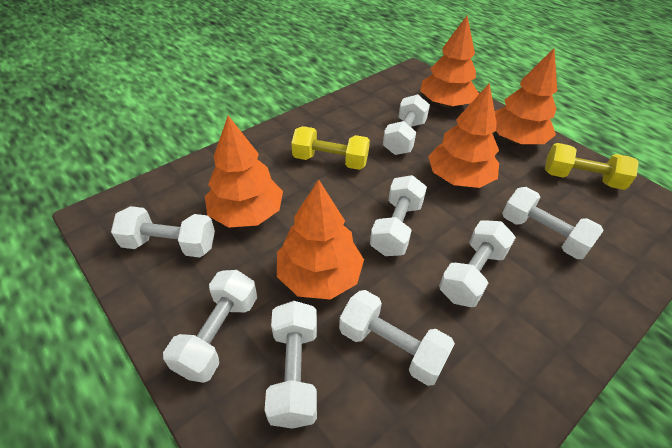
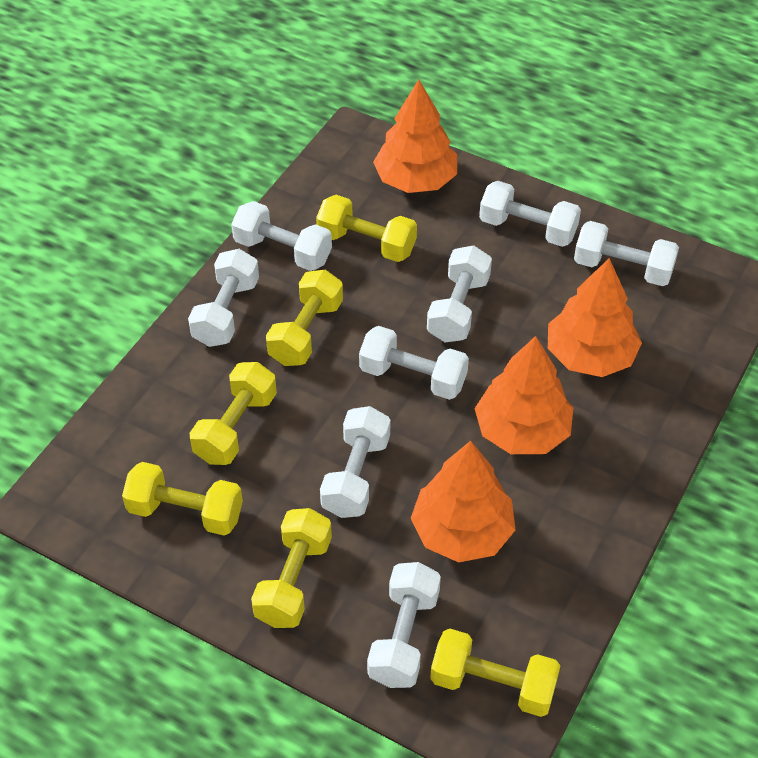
orange tree: [205,116,283,228] [277,179,364,300] [420,16,479,107] [428,83,499,188] [495,48,557,144] = 5 -> [373,80,457,193] [410,441,516,563] [474,336,573,454] [548,258,642,377] = 4
yellow dumbbell: [291,126,370,170] [545,143,639,190] = 2 -> [122,462,243,536] [190,362,277,465] [251,508,332,628] [266,270,343,366] [316,195,417,262] [430,629,560,717] = 6

